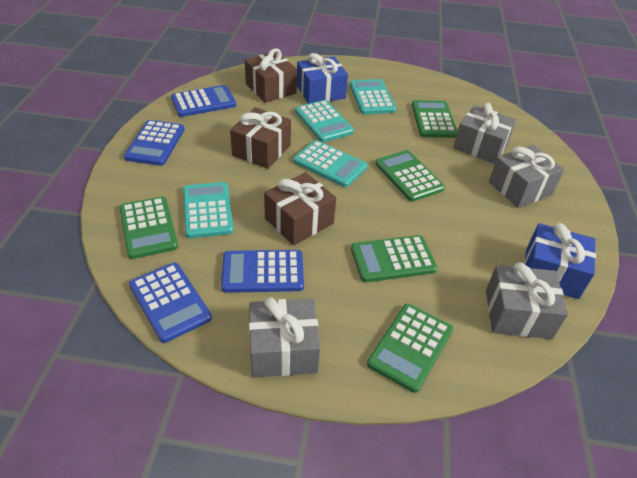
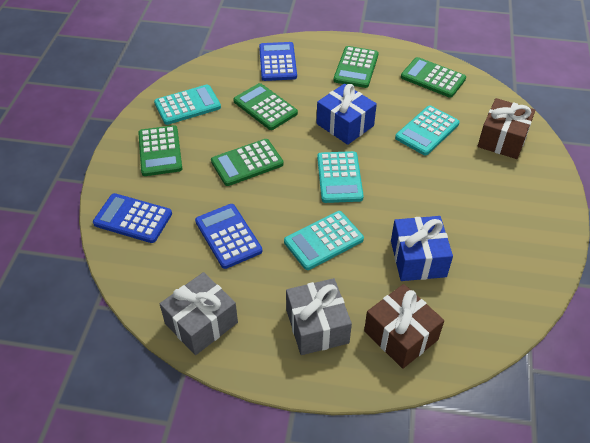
blue calculator: [124,120,185,166] [129,262,212,343] [171,85,236,117] [221,250,304,293] = 4 -> [93,193,172,243] [195,204,262,269] [259,42,297,81] = 3
brown gift: [230,107,291,169] [245,48,297,103] [264,172,336,245] = 3 -> [364,284,444,369] [478,98,535,159] = 2
grey gift: [249,297,320,377] [453,103,516,164] [486,263,568,339] [489,145,564,208] = 4 -> [160,272,238,355] [286,278,352,355] = 2

